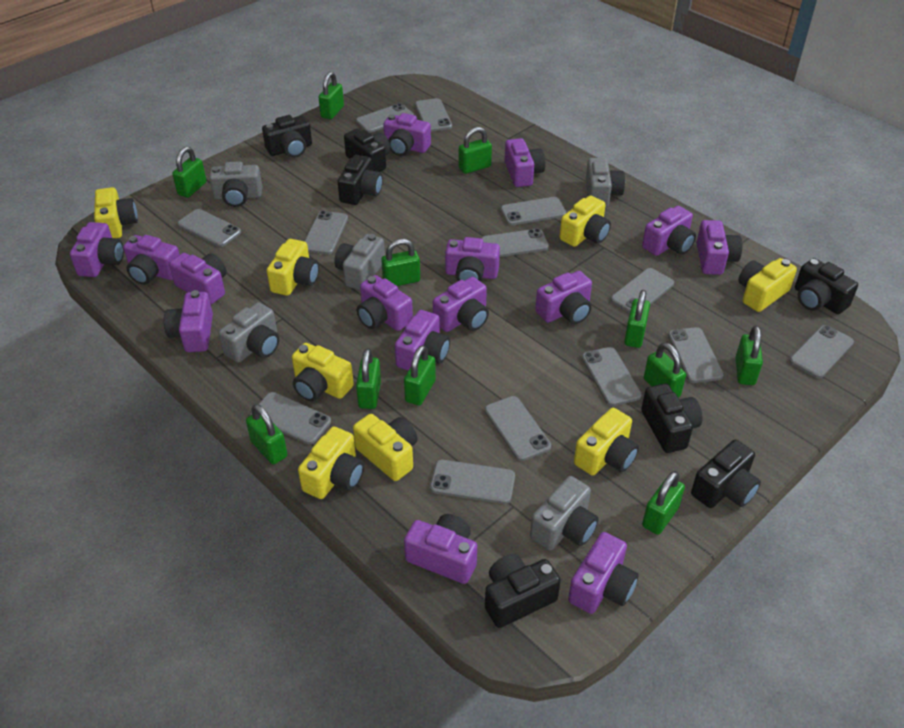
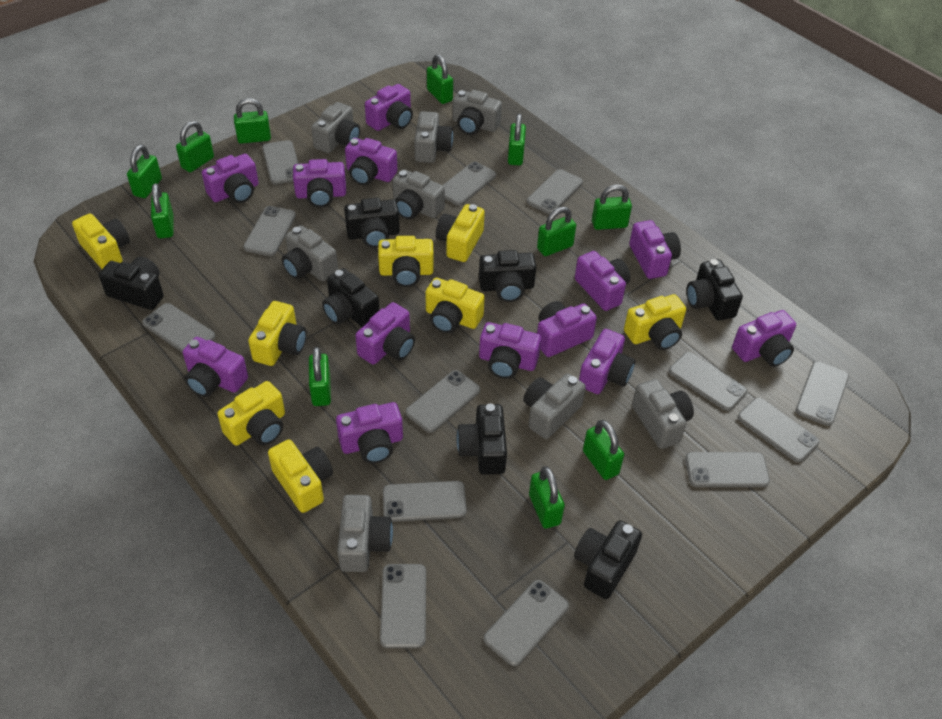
grey camera: [209,161,262,207] [218,302,279,363] [334,234,385,290] [530,476,599,550] [586,158,625,207] = 5 -> [282,225,338,281] [311,102,360,153] [337,495,393,572] [393,169,445,219] [414,111,453,163] [453,90,502,135] [523,373,586,439] [632,379,694,449] = 8
purple camera: [70,222,124,277] [123,235,180,285] [164,290,213,352] [169,253,227,304] [357,275,413,331] [383,113,431,156] [395,310,450,371] [404,514,477,584] [433,277,489,332] [445,237,500,282] [505,138,545,187] [535,271,592,324] [568,532,639,614] [642,206,696,256] [697,220,742,275] = 15 -> [182,337,248,397] [202,154,259,203] [293,159,346,207] [336,402,403,463] [345,138,397,185] [355,302,415,365] [365,84,413,131] [479,322,541,379] [537,301,597,357] [575,251,630,311] [579,329,635,394] [629,220,681,279] [732,310,796,367] = 13

